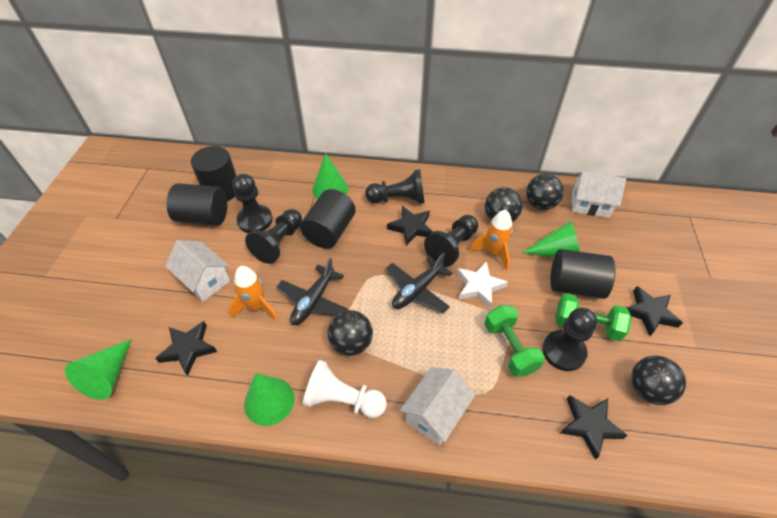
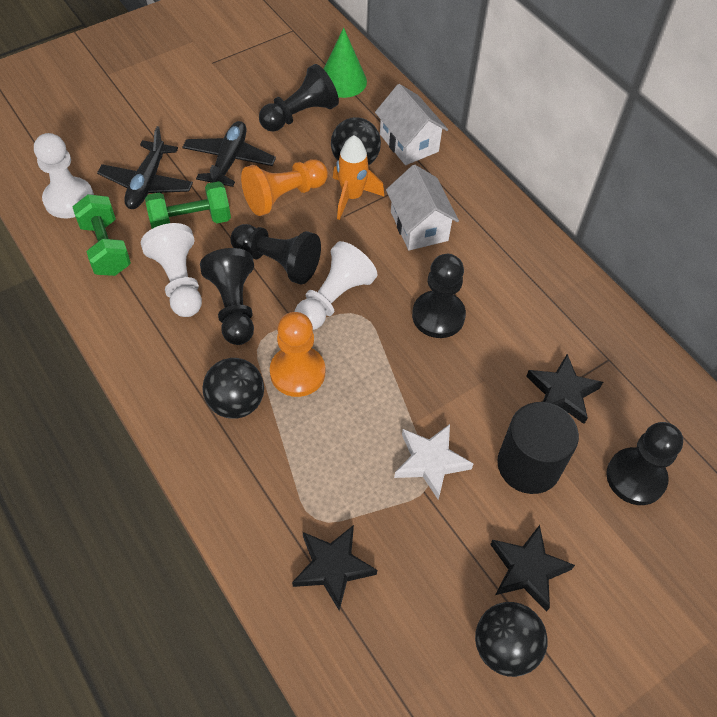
black ball: [328,310,373,356] [485,187,523,222] [526,174,564,210] [631,356,686,405] = 4 -> [202,358,264,419] [331,117,381,165] [475,602,547,677] = 3
black cylinder: [167,183,227,226] [191,146,236,201] [300,189,355,248] [550,249,616,299] = 4 -> [497,402,579,494] = 1
black star: [155,321,217,376] [387,206,433,246] [560,395,628,460] [627,286,683,336] = 4 -> [292,525,377,611] [490,525,575,612] [526,354,603,424] = 3
green cone: [65,339,132,400] [244,373,294,426] [312,153,348,199] [522,221,580,257] = 4 -> [324,28,367,98] = 1
orange pawn: none = 0 -> [241,159,328,216] [270,312,325,397] = 2
orange rocket: [229,266,278,320] [469,210,513,271] = 2 -> [333,135,385,220] = 1
white house: [165,240,230,301] [400,367,475,446] [572,172,626,218] = 3 -> [375,84,448,165] [386,165,459,250] = 2
white pawn: [303,360,387,418] = 1 -> [34,133,94,218] [141,223,202,317] [295,241,377,330] = 3

